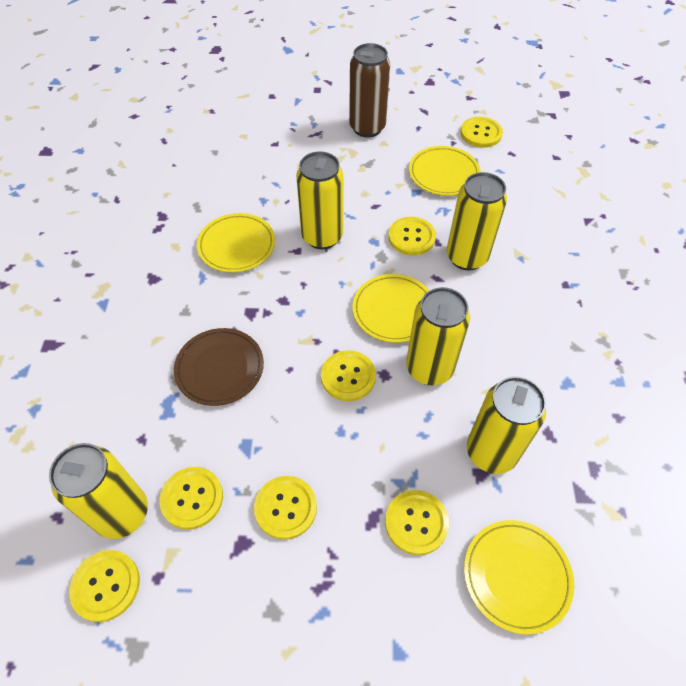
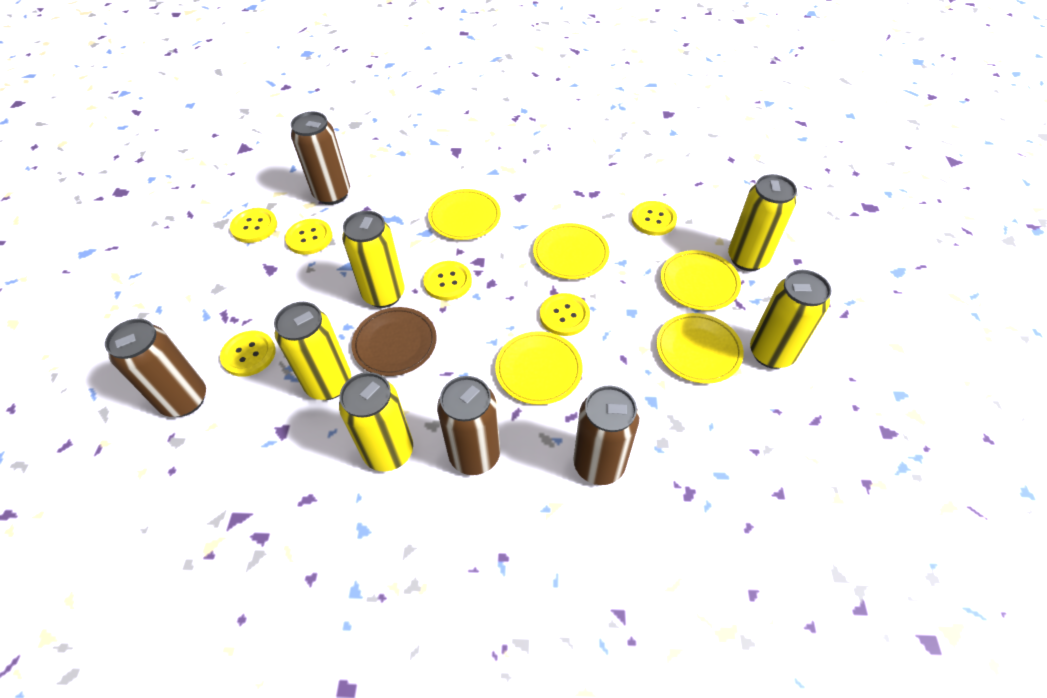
brown can: [349,43,390,138] = 1 -> [105,319,206,417] [291,112,350,205] [437,376,500,475] [573,385,639,485] = 4
yellow button: [69,550,140,622] [159,467,223,530] [254,476,317,540] [321,350,376,401] [385,490,449,555] [388,217,436,256] [460,117,503,148] = 7 -> [220,331,276,377] [230,208,277,243] [285,219,332,255] [423,261,472,301] [540,293,590,336] [631,201,677,236] = 6
yellow plate: [197,213,275,273] [353,274,430,343] [409,146,481,196] [464,520,574,634] = 4 -> [428,189,501,240] [495,331,583,405] [533,223,609,279] [657,313,744,384] [661,250,741,310] = 5

